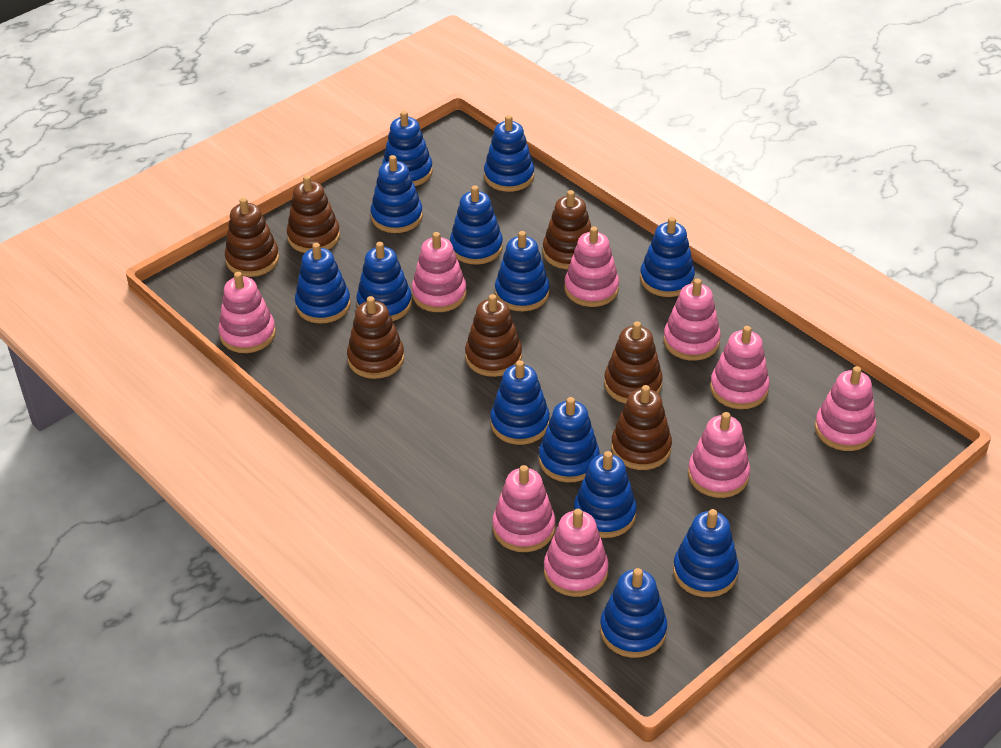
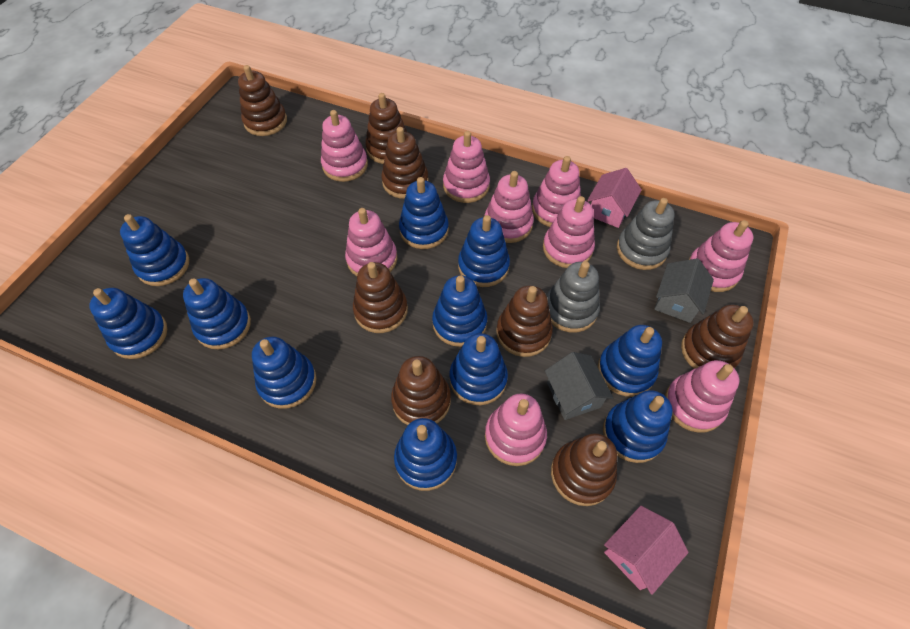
blue stacking toy: [295,243,350,324] [356,242,412,321] [371,155,423,233] [382,111,433,186] [450,185,503,265] [484,115,534,192] [490,360,550,445] [495,231,550,311] [539,397,600,483] [574,451,637,538] [600,568,667,658] [640,217,695,297] [673,509,739,597] = 13 -> [89,288,167,359] [120,214,189,286] [183,278,251,349] [252,337,316,409] [394,418,457,491] [399,177,449,249] [432,275,487,347] [449,333,508,405] [458,215,510,287] [598,325,662,397] [603,390,673,463] = 11
brown stacking toy: [225,198,279,277] [287,175,340,253] [347,296,404,379] [465,294,522,377] [543,190,591,269] [604,321,663,404] [611,385,672,470] = 7 -> [238,65,287,136] [353,262,408,333] [365,93,407,164] [381,127,429,199] [391,356,451,425] [496,285,553,357] [551,433,617,506] [681,305,754,369] = 8
grey house: none = 0 -> [545,352,613,420] [654,258,714,323] = 2
grey stacking toy: none = 0 -> [547,261,600,333] [617,198,675,270] = 2
pink house: none = 0 -> [587,168,642,228] [604,506,689,595] = 2

